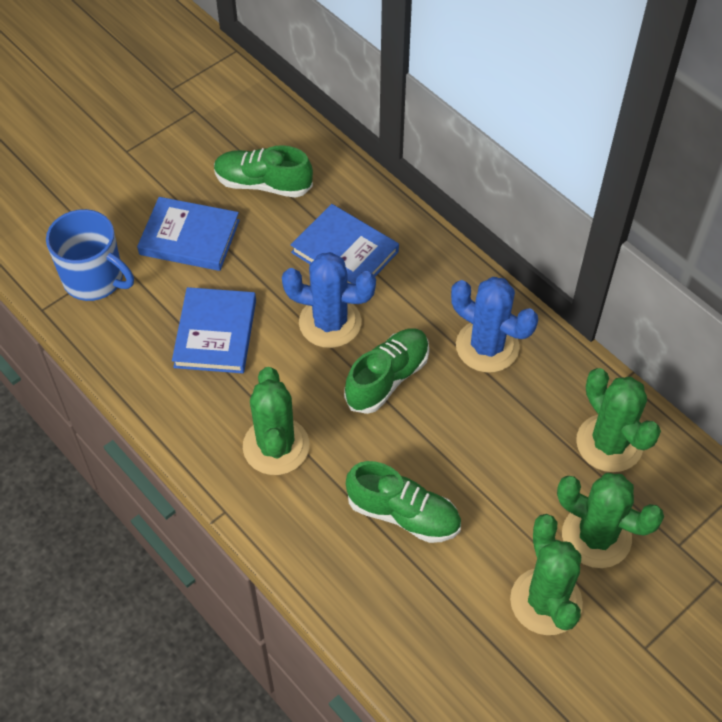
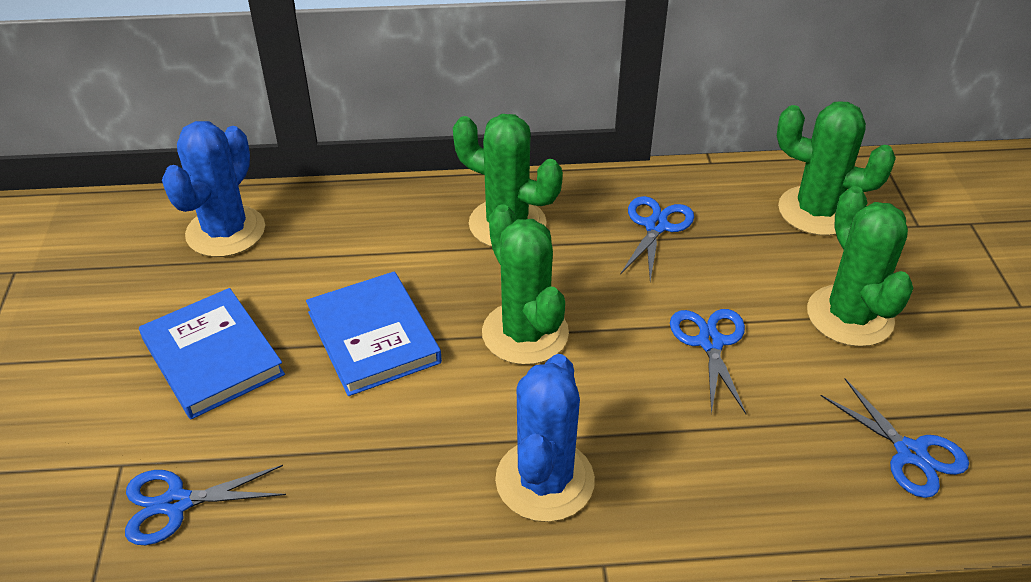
blue book: [137,197,240,271] [172,287,256,373] [291,204,399,284] = 3 -> [139,288,285,419] [306,272,442,396] = 2
blue mug: [46,209,134,301] = 1 -> none = 0
blue scissors: none = 0 -> [125,465,286,545] [620,196,694,281] [670,309,746,414] [821,378,969,498] = 4
green shoe: [214,145,313,198] [344,328,429,414] [346,461,461,543] = 3 -> none = 0

